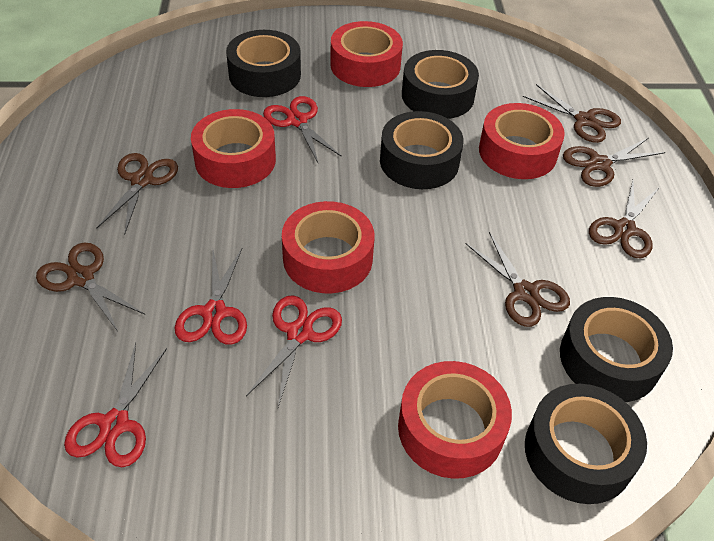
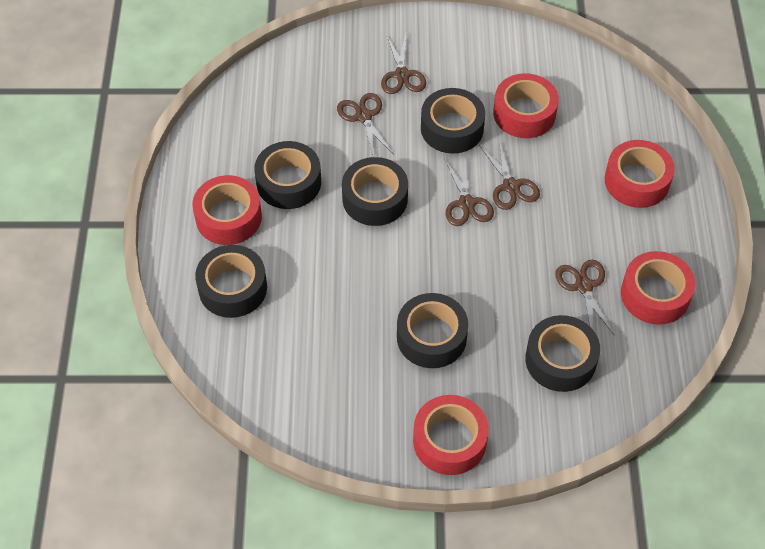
black tape: [226,30,301,97] [380,111,464,189] [402,50,479,119] [525,384,647,504] [560,297,673,402] = 5 -> [195,245,267,318] [254,141,321,209] [342,157,408,226] [397,293,468,368] [421,88,485,154] [525,315,600,392] = 6
brown scissors: [36,242,145,331] [96,153,178,235] [466,232,570,327] [523,84,621,143] [563,138,665,187] [589,180,660,258] = 6 -> [337,93,393,157] [381,35,426,94] [444,156,494,226] [479,140,540,210] [555,260,615,336] = 5
red scissors: [64,343,167,467] [175,248,247,345] [246,296,342,407] [263,96,342,163] = 4 -> none = 0

